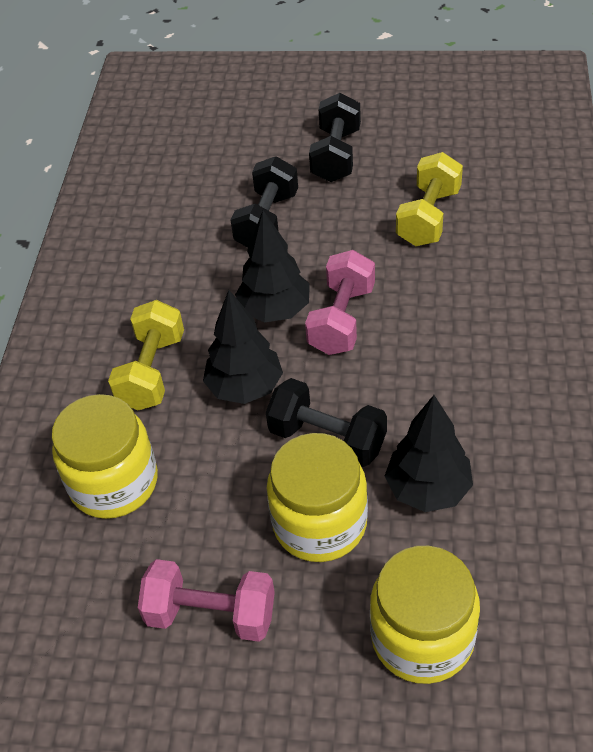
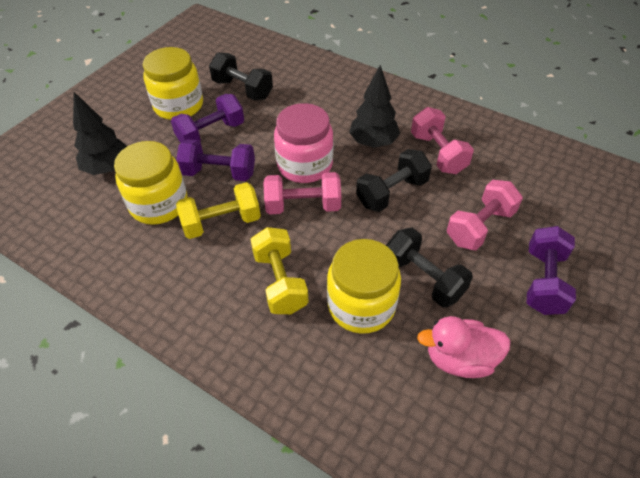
black tree: [203,290,283,404] [235,210,310,322] [385,395,473,512] = 3 -> [73,92,127,175] [349,65,400,148] = 2
pink duck: none = 0 -> [417,316,511,378] = 1
pink dumbbell: [138,559,275,642] [305,250,375,355] = 2 -> [263,172,341,215] [411,107,474,174] [447,180,523,250] = 3
pink jar: none = 0 -> [274,103,333,183] = 1
purple dumbbell: none = 0 -> [171,94,244,143] [176,139,255,181] [527,226,576,315] = 3

